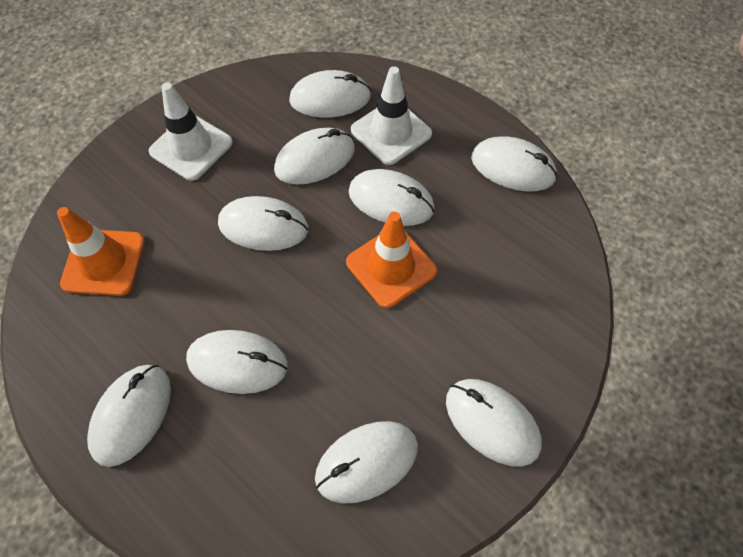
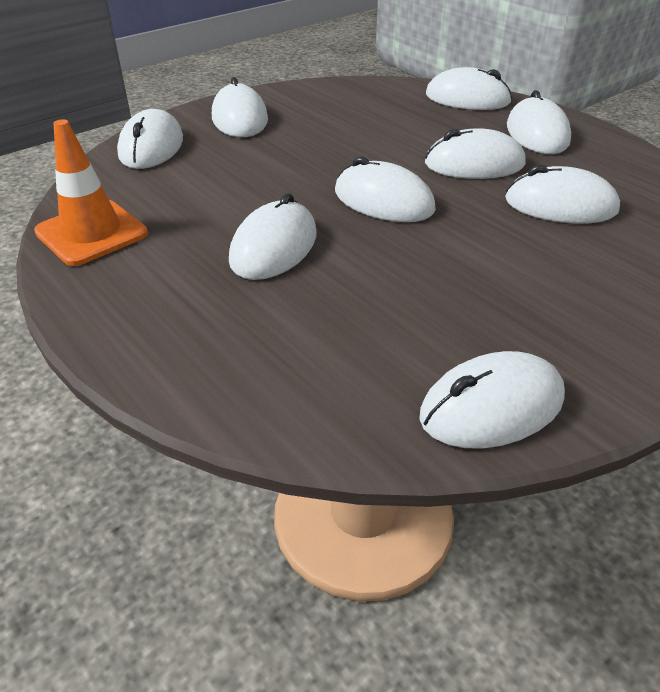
orange traffic cone: [57,207,145,296] [346,212,437,308] = 2 -> [34,119,148,266] = 1
white traffic cone: [149,82,233,181] [351,66,432,165] = 2 -> none = 0

